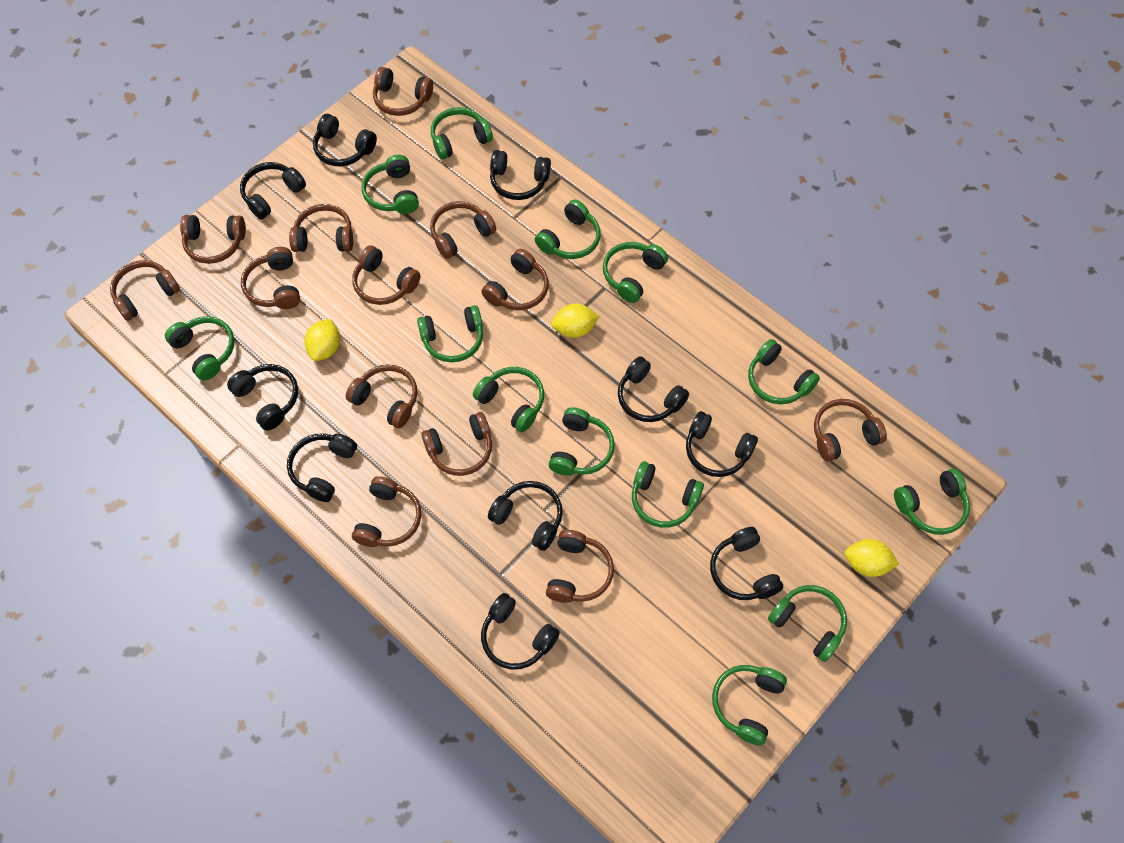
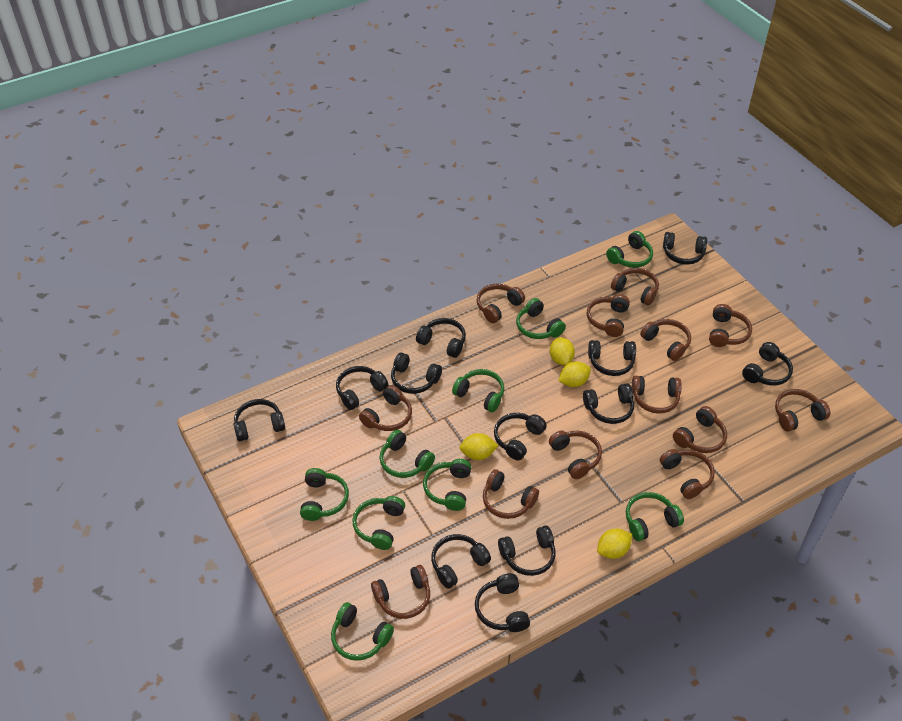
black headphones: [227,364,298,431] [240,162,306,219] [287,434,357,502] [313,114,377,167] [481,593,560,670] [488,481,563,551] [490,150,551,200] [618,356,689,422] [686,411,758,477] [710,527,783,600] = 10 -> [233,399,285,441] [336,366,388,410] [391,352,442,394] [416,318,466,358] [431,534,491,589] [475,573,530,632] [494,413,547,460] [498,525,556,576] [583,383,634,424] [588,340,636,376] [663,232,707,265] [742,342,793,385] = 12
green headphones: [165,316,235,381] [361,155,419,214] [417,305,483,362] [431,107,493,160] [473,367,544,432] [535,199,601,259] [549,407,615,476] [603,242,668,303] [632,461,704,528] [712,665,787,746] [748,339,820,404] [768,585,847,662] [894,469,970,535] = 13 -> [300,468,349,521] [331,602,394,661] [352,496,405,550] [379,430,435,478] [423,459,471,511] [452,369,504,412] [516,298,566,339] [606,231,653,268] [626,492,684,541] = 9
yellow lemon: [304,319,340,361] [551,304,600,338] [845,539,899,577] = 3 -> [459,433,498,460] [550,337,575,365] [558,361,591,387] [597,529,632,559] = 4

